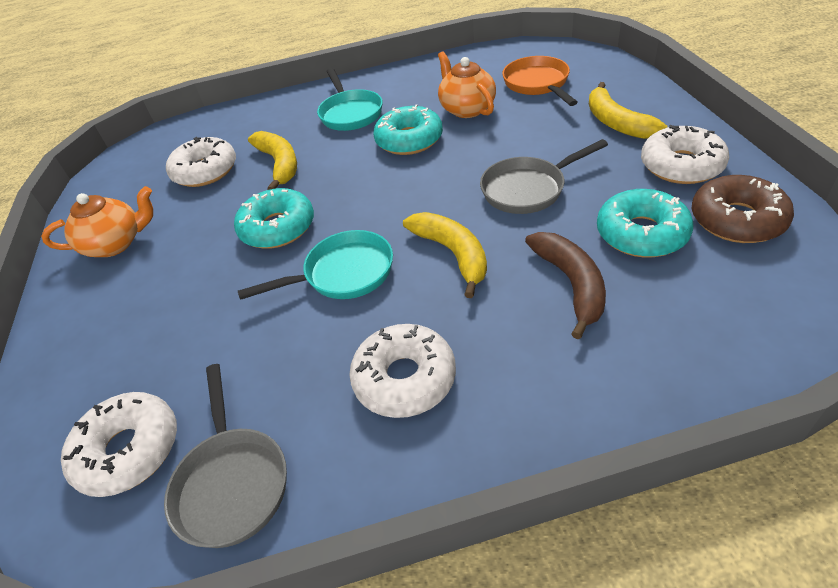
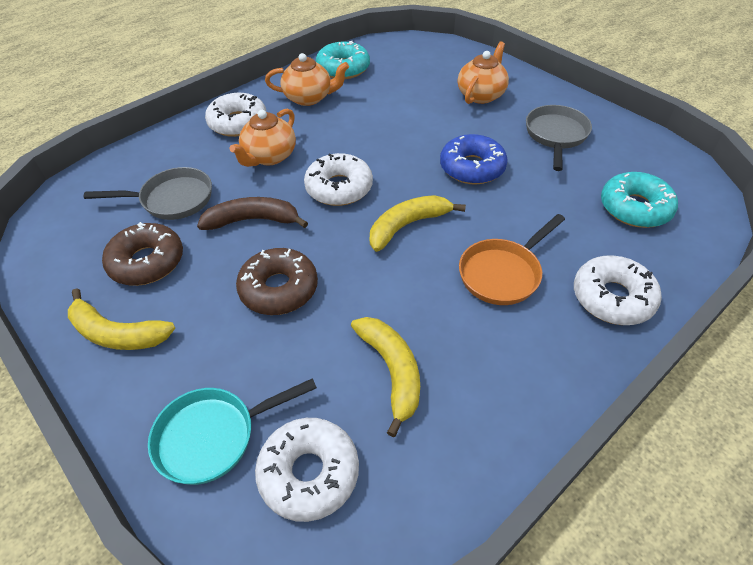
blue donut: none = 0 -> [440,134,508,185] = 1
brown donut: [692,175,794,243] = 1 -> [102,222,183,286] [236,248,318,315] = 2
orange teapot: [41,186,153,257] [438,51,496,118] = 2 -> [229,109,296,167] [265,53,349,106] [458,42,509,104] = 3
turquoise donut: [234,188,314,249] [373,104,443,155] [597,189,694,258] = 3 -> [316,41,370,79] [601,172,678,228] = 2
turquoise pan: [238,230,393,300] [317,68,383,131] = 2 -> [148,378,317,485] = 1

